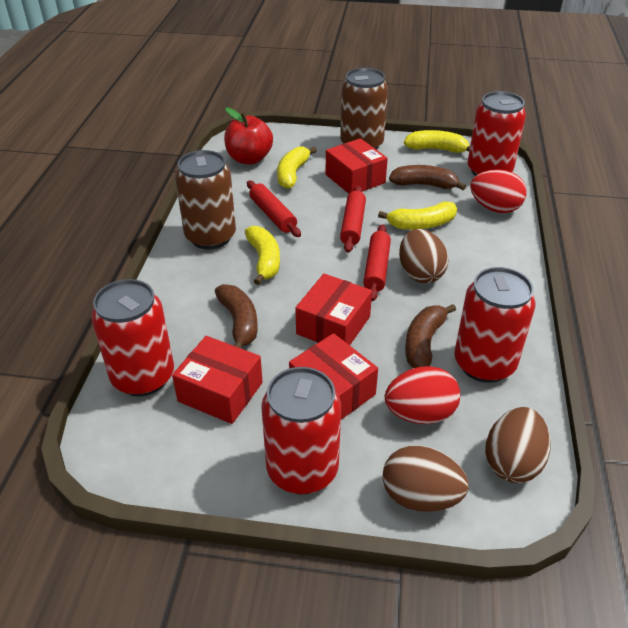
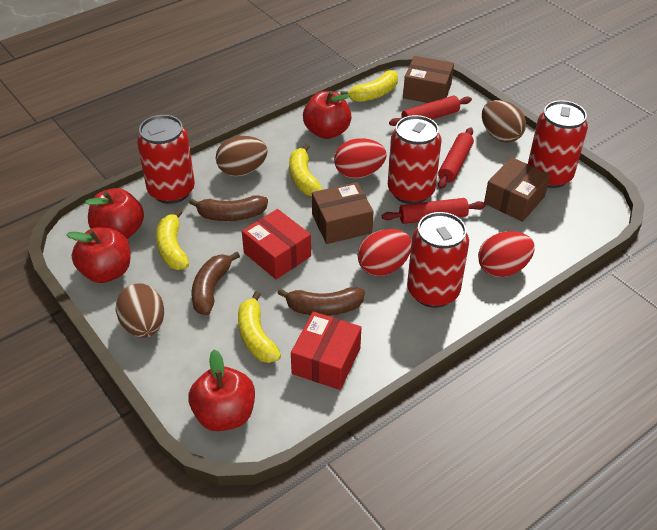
brown box: none = 0 -> [312,182,374,244] [403,56,454,103] [484,157,550,222] = 3
brown can: [175,150,236,250] [340,68,388,150] = 2 -> none = 0
red apple: [224,108,273,164] = 1 -> [66,227,131,283] [85,188,144,239] [188,349,255,431] [303,91,352,139] = 4
red box: [172,336,263,424] [289,333,378,420] [295,274,372,345] [326,138,388,194] = 4 -> [242,209,311,279] [291,311,361,390] = 2
red egg: [385,366,460,424] [470,169,527,213] = 2 -> [334,138,387,178] [358,229,412,276] [478,231,535,277] = 3

